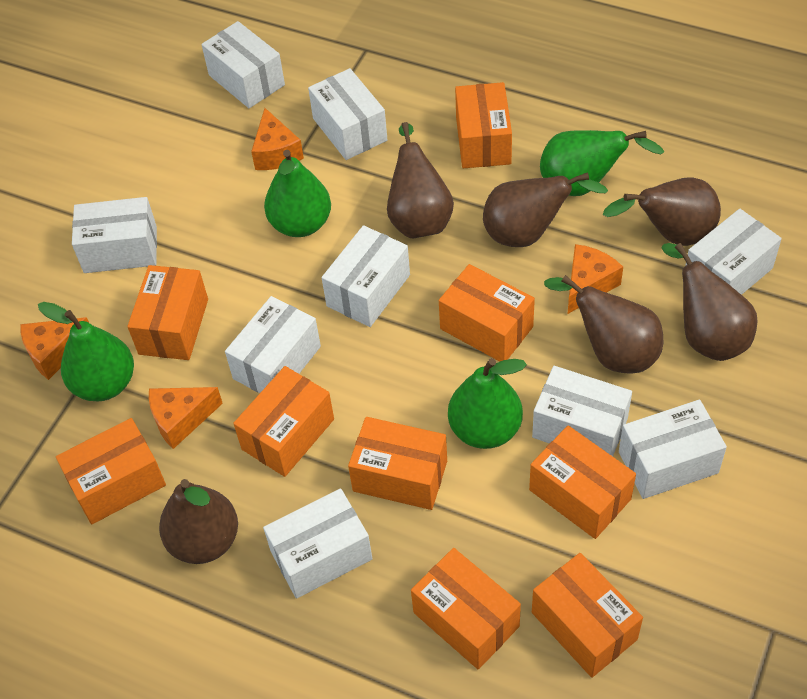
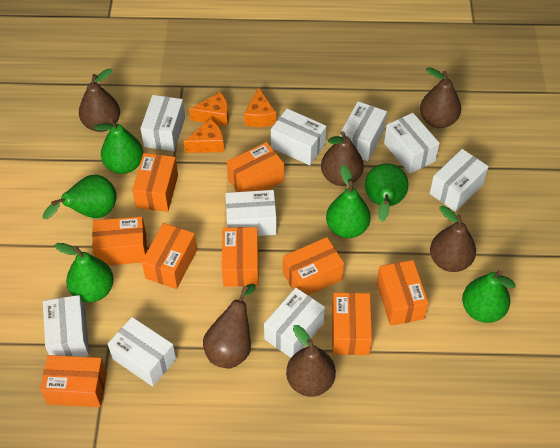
green pear: [38,302,134,401] [264,150,331,237] [448,358,527,449] [540,130,664,196] = 4 -> [43,175,117,219] [54,243,114,302] [94,119,144,174] [326,165,371,238] [365,163,408,222] [462,270,516,323] = 6
orange cheese: [20,317,89,380] [149,387,223,449] [251,108,304,170] [568,244,623,314] = 4 -> [184,119,224,153] [189,92,229,126] [244,87,276,127] = 3

